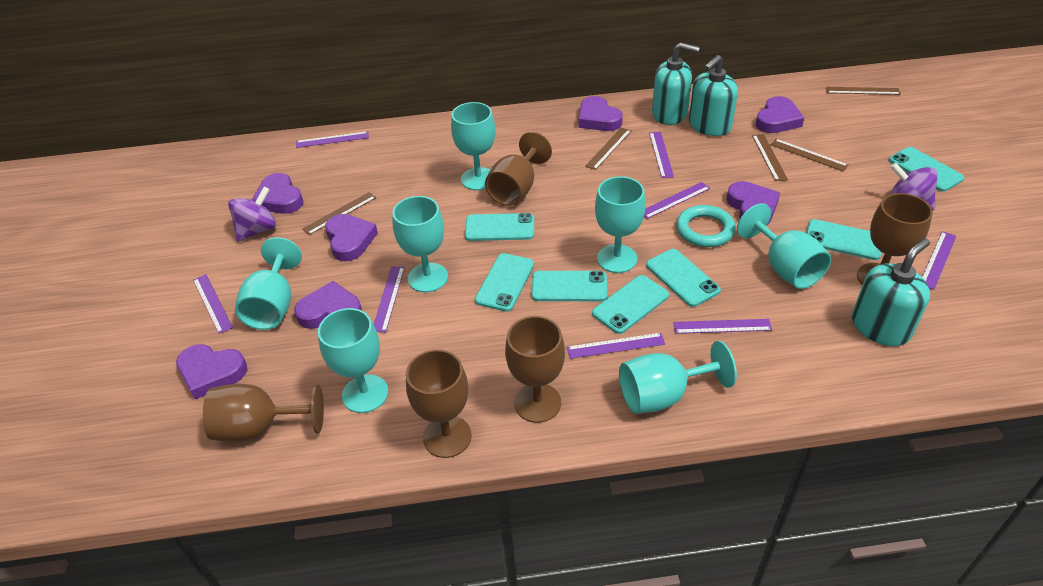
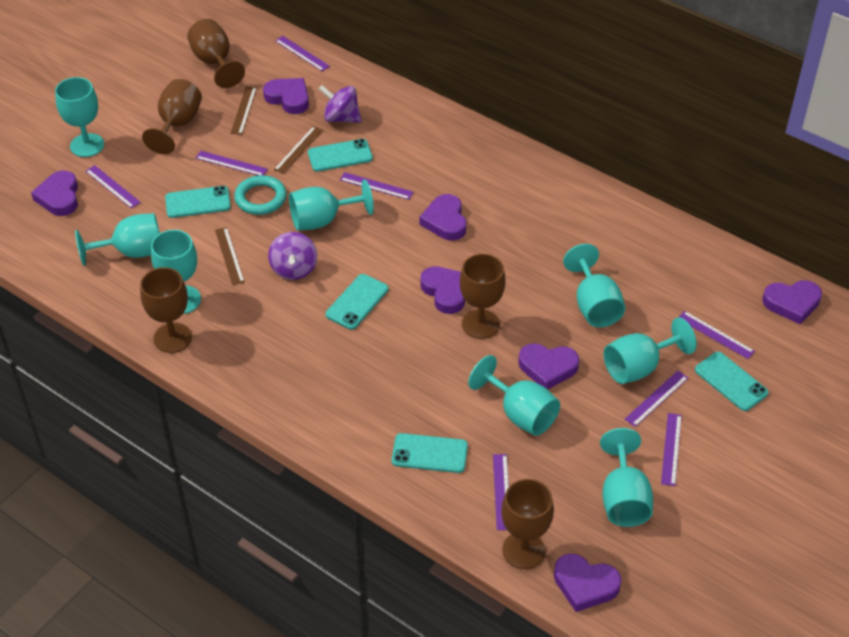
brown ruler: [302,192,376,235] [585,128,631,170] [752,134,788,181] [770,139,849,172] [826,87,901,95] = 5 -> [215,227,245,285] [231,86,257,135] [274,126,323,174] = 3
turquoise goblet: [235,237,302,330] [318,308,388,413] [392,196,448,292] [451,102,495,190] [595,176,645,273] [619,341,737,414] [737,203,831,289] = 7 -> [55,77,104,157] [75,213,160,266] [151,230,201,314] [289,180,374,230] [468,355,560,436] [563,244,625,327] [600,428,653,527] [604,317,697,384] = 8
turquoise phone: [465,213,534,241] [475,253,534,312] [532,271,607,302] [592,275,669,334] [646,249,721,307] [806,219,882,260] [889,147,964,192] = 7 -> [165,186,231,218] [308,139,373,171] [326,274,389,329] [392,433,468,473] [695,352,768,411] = 5
turquoise soap dispenser: [652,43,700,125] [689,55,738,136] [852,238,930,346] = 3 -> none = 0

